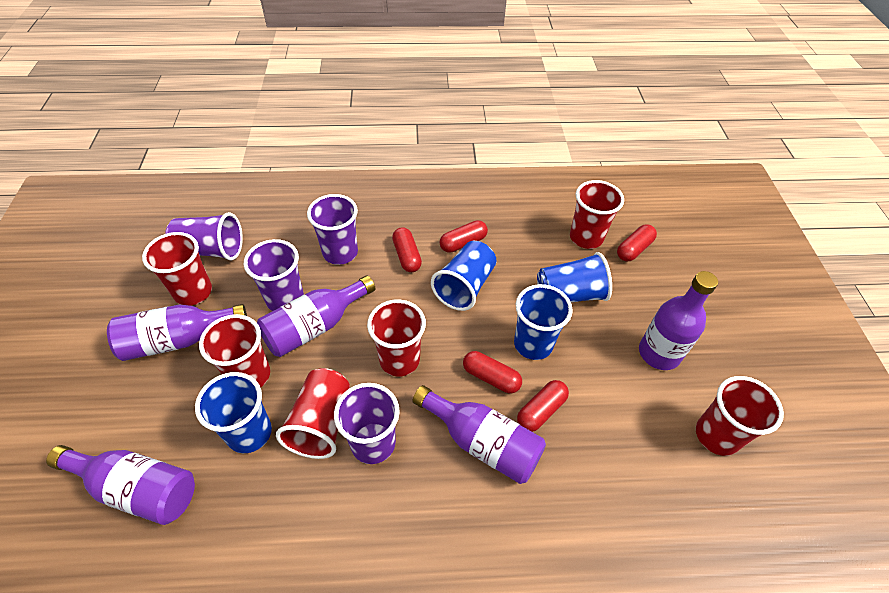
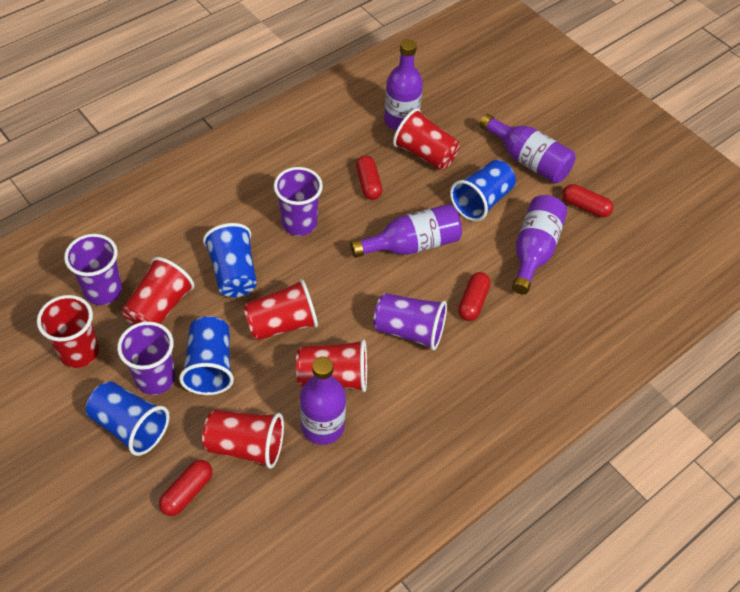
red capsule: [392,227,422,272] [440,220,488,253] [463,351,522,393] [517,380,569,432] [617,224,657,262] = 5 -> [159,460,212,516] [356,155,383,200] [458,272,490,321] [562,184,613,217] = 4

